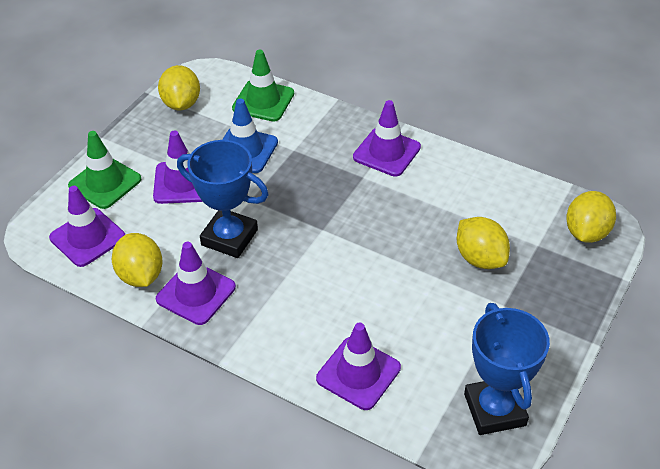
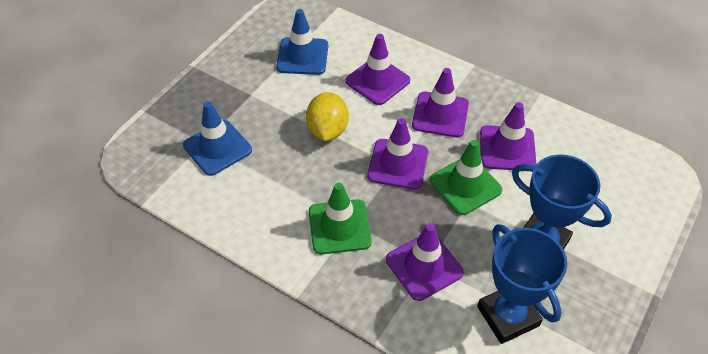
blue traffic cone: [222,98,278,173] = 1 -> [183,102,252,176] [276,9,328,75] = 2
yellow lemon: [112,233,163,287] [158,65,200,110] [457,217,510,269] [566,191,616,243] = 4 -> [306,92,349,141] = 1

